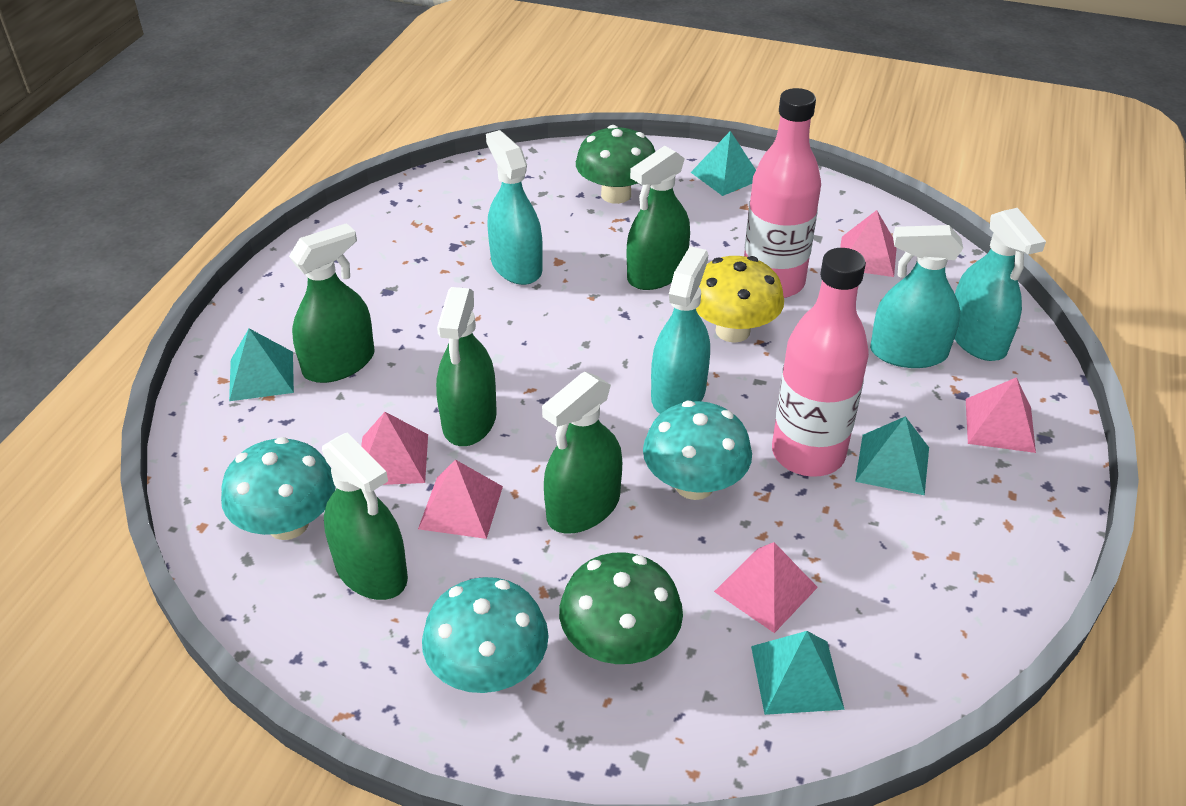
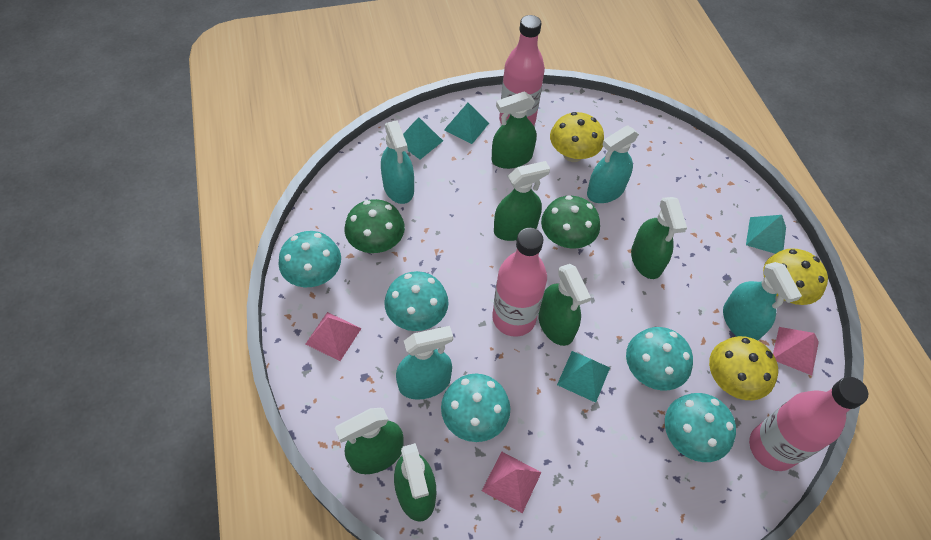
green spray bottle: [289,223,375,383] [322,432,408,600] [436,287,497,446] [542,372,622,533] [627,146,690,290] = 5 -> [335,408,404,474] [394,443,436,522] [492,91,537,169] [494,161,550,241] [538,264,591,346] [631,197,687,279] = 6
pink bottle: [744,88,821,298] [772,248,869,477] = 2 -> [492,228,547,337] [499,15,545,125] [749,377,868,471] = 3
pink pyramid: [361,412,428,485] [418,460,503,539] [714,542,818,633] [840,210,897,277] [966,377,1036,453] = 5 -> [306,312,362,361] [482,451,542,513] [773,327,819,375] = 3
turquoise mushroom: [221,437,336,540] [422,577,549,693] [643,401,752,500] = 3 -> [278,231,341,287] [384,271,448,331] [441,374,510,442] [626,327,693,390] [665,393,736,462] = 5
yellow mushroom: [696,256,784,343] = 1 -> [550,112,604,162] [709,336,778,400] [763,248,828,305] = 3

